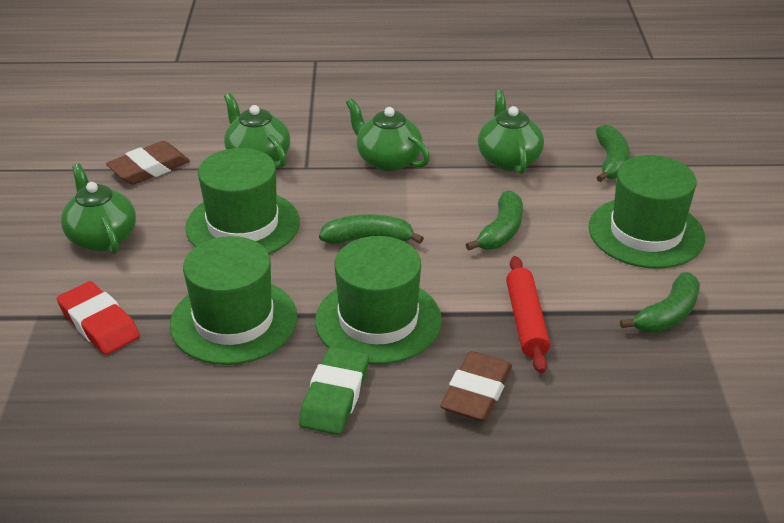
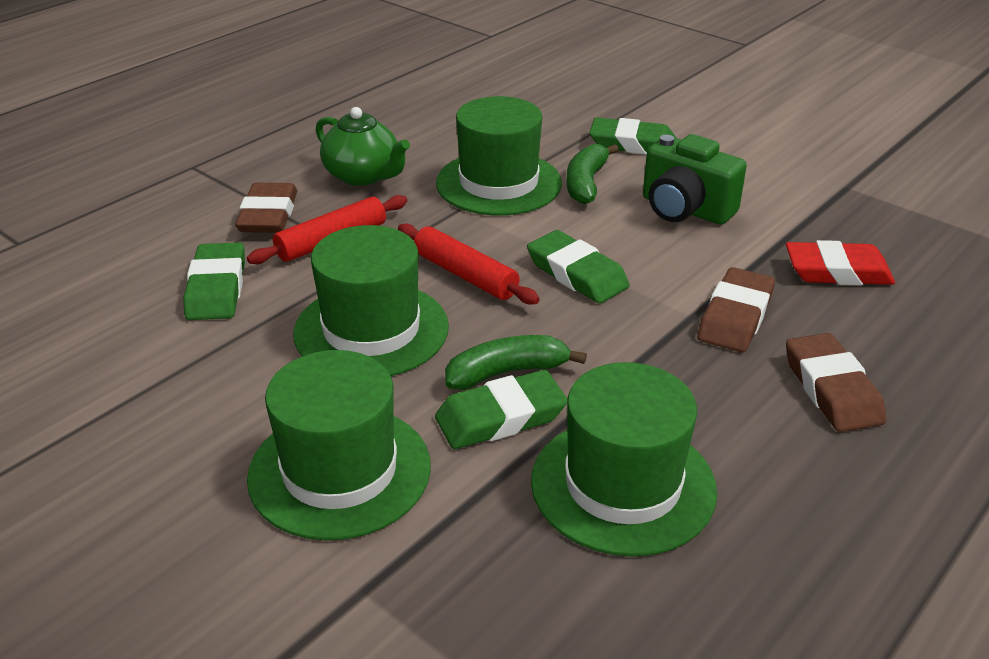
brown eraser: [106,141,190,185] [440,351,512,422] = 2 -> [235,183,297,233] [697,267,775,352] [786,333,886,432] = 3
green banana: [319,214,424,244] [466,190,523,251] [596,125,630,182] [620,272,700,333] = 4 -> [445,335,587,390] [566,144,619,204] = 2
green camera: none = 0 -> [643,134,747,224] = 1
green eraser: [299,346,369,435] = 1 -> [183,242,245,320] [435,370,567,449] [527,230,630,304] [589,117,676,154] = 4
green teapot: [61,163,136,254] [224,93,290,169] [346,98,430,171] [478,90,544,174] = 4 -> [316,107,410,186] = 1
red rolling pin: [506,256,550,373] = 1 -> [247,195,407,264] [398,224,540,305] = 2

